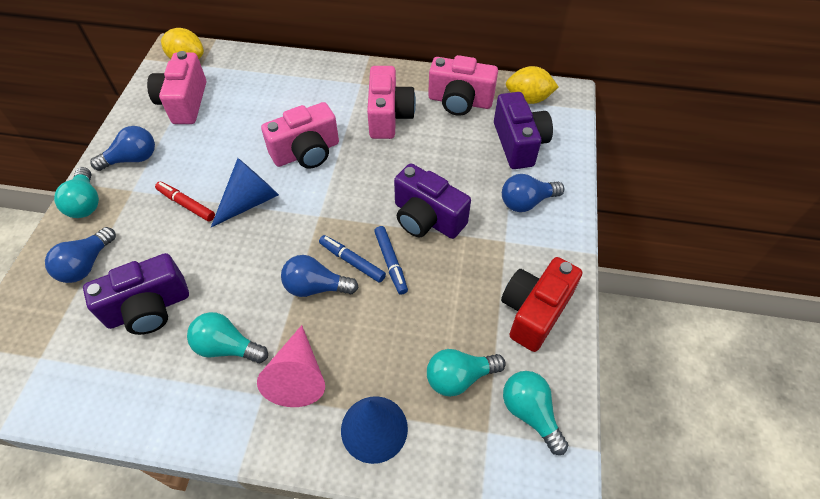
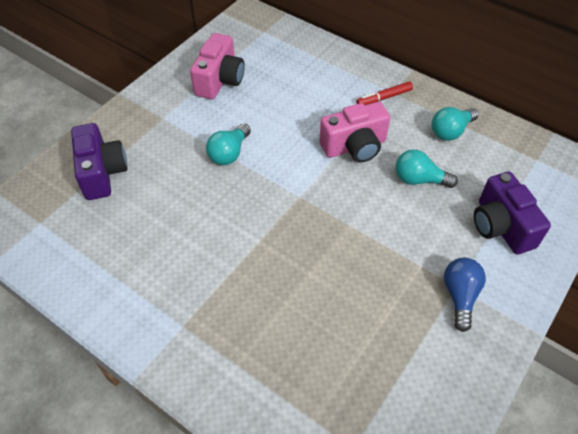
blue cone: [211,158,279,227] [341,396,408,464] = 2 -> none = 0
blue light bulb: [45,227,116,283] [90,126,155,171] [281,255,358,297] [502,174,564,212] = 4 -> [444,258,486,332] = 1
blue marker: [319,235,386,283] [374,226,408,295] = 2 -> none = 0
pink camera: [147,51,206,124] [261,102,339,169] [367,66,416,139] [428,55,498,116] = 4 -> [190,33,245,99] [319,102,390,162] = 2
pink cone: [257,325,325,407] = 1 -> none = 0
purple camera: [83,253,189,335] [394,163,471,239] [494,92,553,169] = 3 -> [71,123,128,200] [474,172,551,255] = 2
red camera: [501,257,582,352] = 1 -> none = 0
turquoise light bulb: [54,167,99,218] [187,312,268,363] [427,349,506,397] [503,371,568,455] = 4 -> [206,124,251,165] [396,150,458,188] [432,107,479,141] = 3
yellow lemon: [161,28,204,59] [506,66,559,104] = 2 -> none = 0

